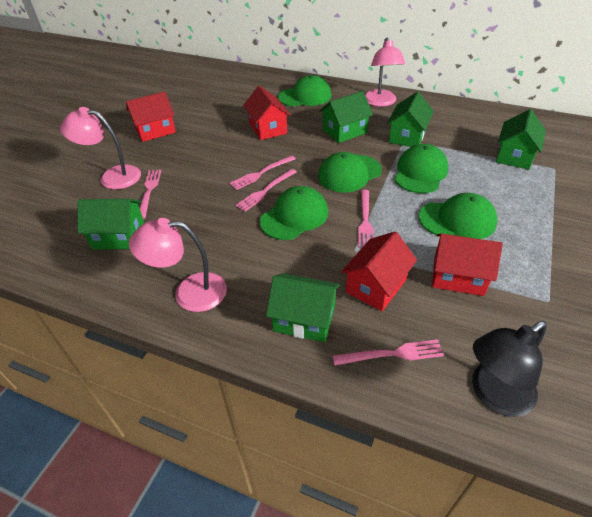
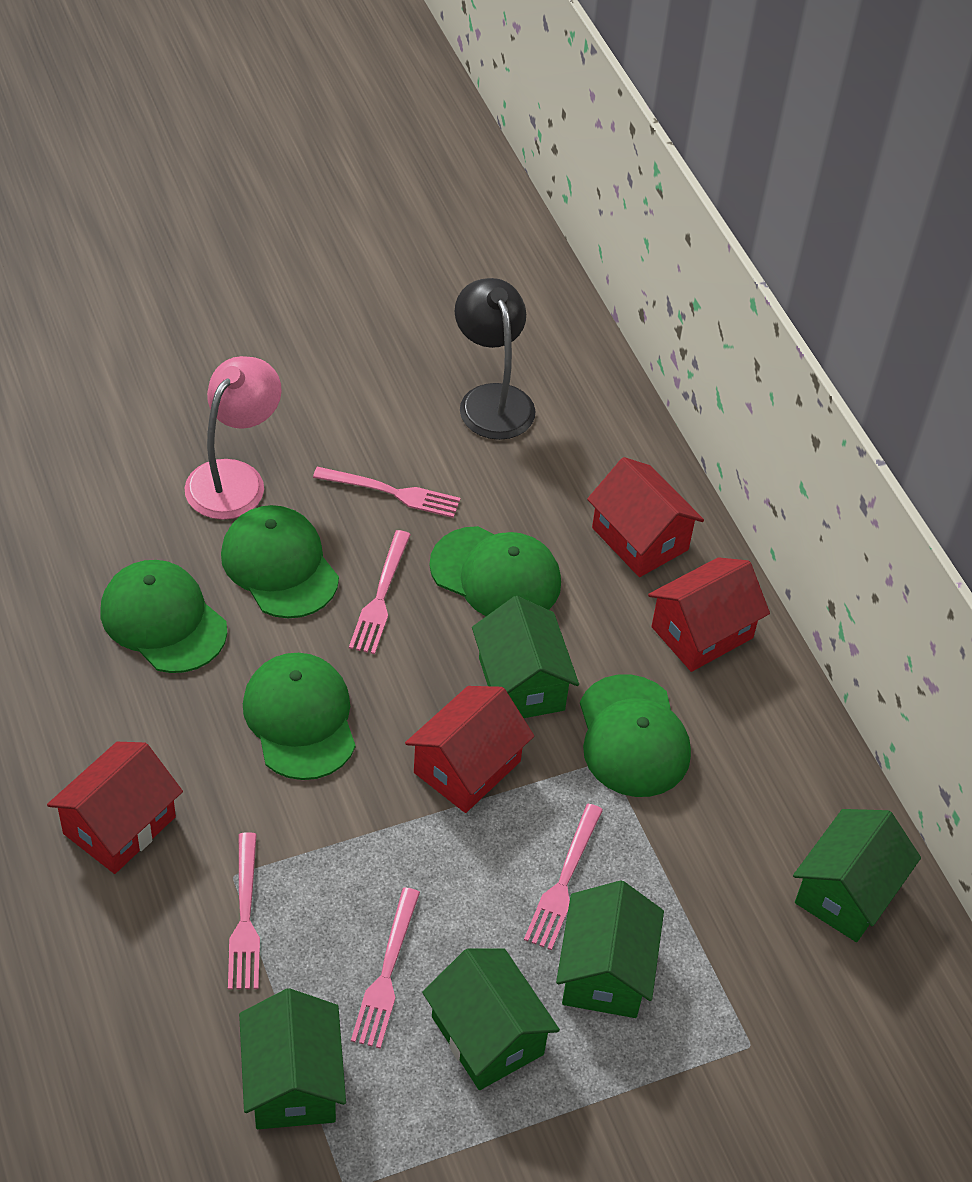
pink lamp: [60,107,141,189] [129,218,227,312] [365,37,405,107] = 3 -> [185,356,282,520] = 1

